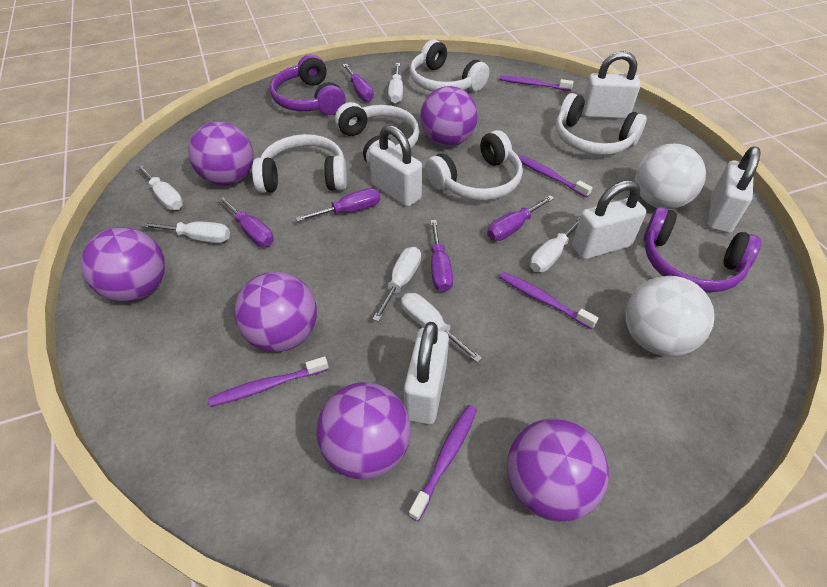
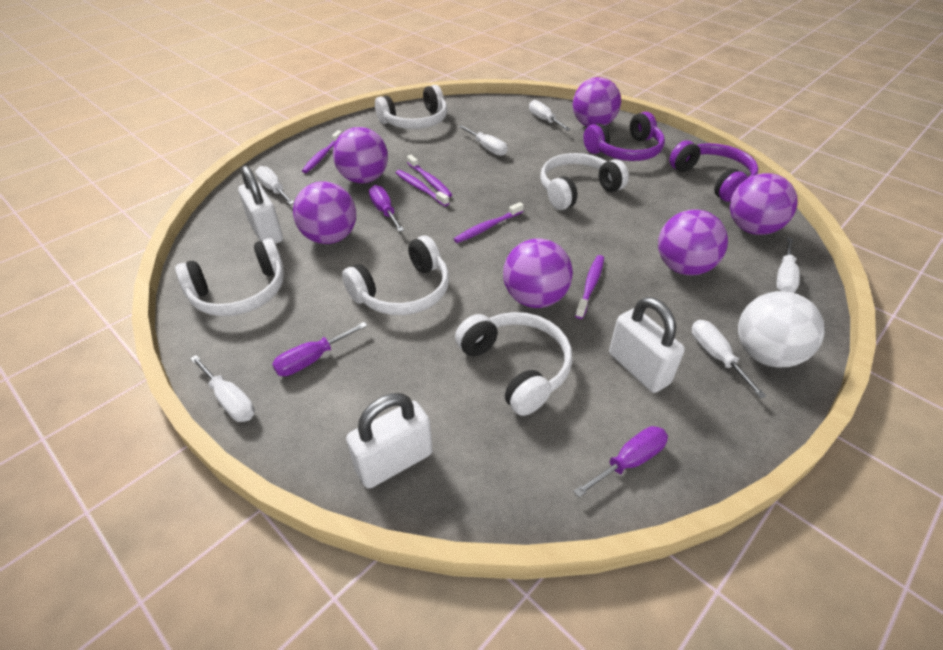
purple screwdriver: [218,196,274,247] [296,188,380,222] [343,64,374,102] [430,220,453,292] [487,195,554,241] = 5 -> [272,322,368,376] [369,185,404,232] [573,426,668,497] = 3
white ball: [625,276,714,357] [635,144,706,209] = 2 -> [738,291,825,367] = 1
white padlock: [369,125,422,207] [404,322,449,425] [572,180,646,259] [582,51,641,119] [708,147,761,233] = 5 -> [238,166,283,244] [346,393,433,489] [609,297,685,393] = 3

